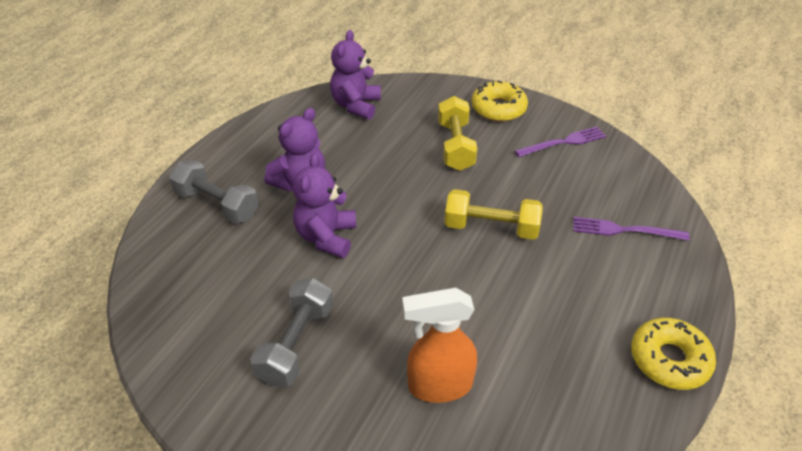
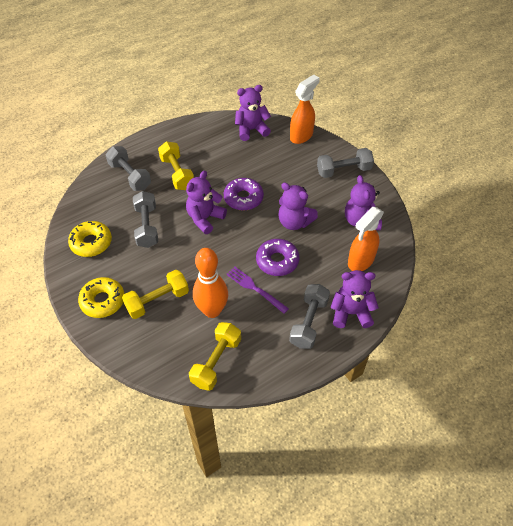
grey dumbbell: [169,160,259,224] [251,278,333,386] = 2 -> [106,146,151,191] [133,191,158,248] [289,284,330,349] [317,148,374,178] = 4
orange bowling pin: none = 0 -> [193,248,228,318] = 1
orange spray bottle: [402,288,477,403] = 1 -> [290,74,320,144] [348,207,384,271] = 2
purple donut: none = 0 -> [224,178,264,210] [256,239,299,276] = 2
purple fork: [515,127,606,157] [573,217,690,241] = 2 -> [226,267,289,314] = 1
purple teddy bear: [264,108,325,191] [293,153,356,258] [330,30,381,119] = 3 -> [186,171,227,234] [235,85,271,141] [279,183,318,230] [331,270,379,328] [345,175,382,230] = 5
yellow dumbbell: [438,96,477,171] [444,189,543,240] = 2 -> [122,270,189,319] [158,141,194,190] [189,322,241,391] = 3

